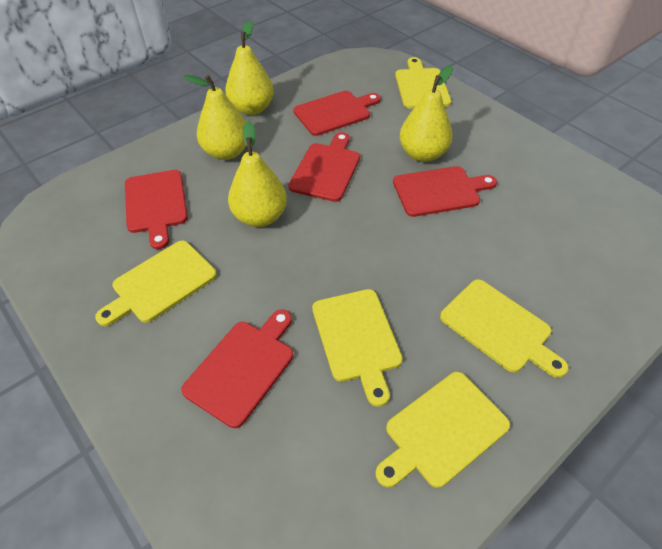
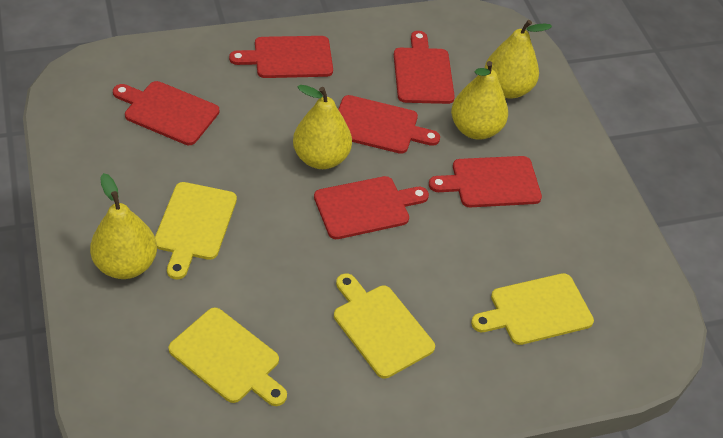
red cutting board: [125,170,188,249] [181,310,293,428] [288,132,360,202] [293,91,381,136] [393,166,497,217] = 5 -> [113,81,219,145] [229,36,333,78] [314,176,429,239] [338,95,440,154] [394,31,455,104] [429,156,542,207] = 6
yellow cutting board: [95,241,217,326] [312,289,403,407] [375,372,510,488] [395,57,451,108] [440,279,569,378] = 5 -> [155,182,237,279] [168,307,287,406] [334,273,435,378] [471,273,594,345] = 4

